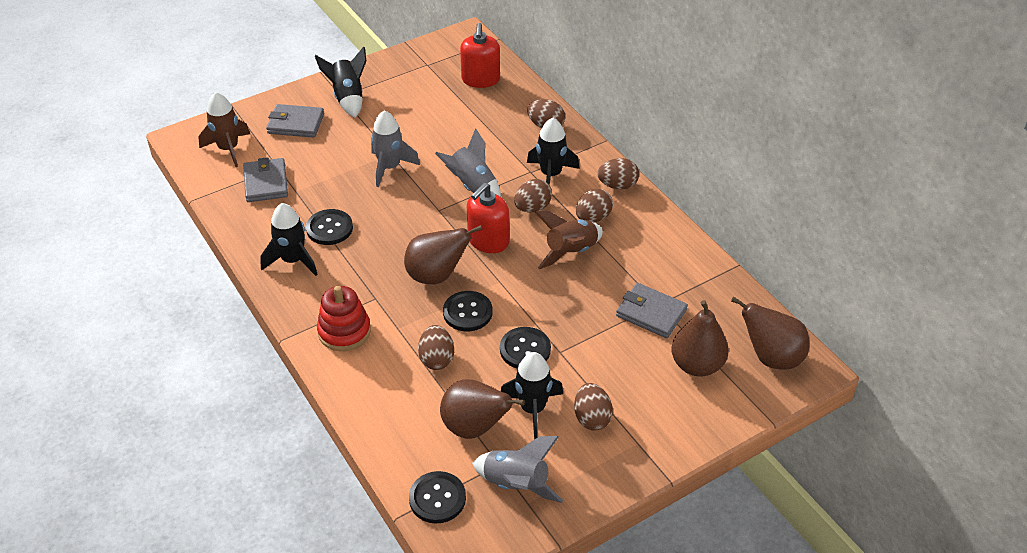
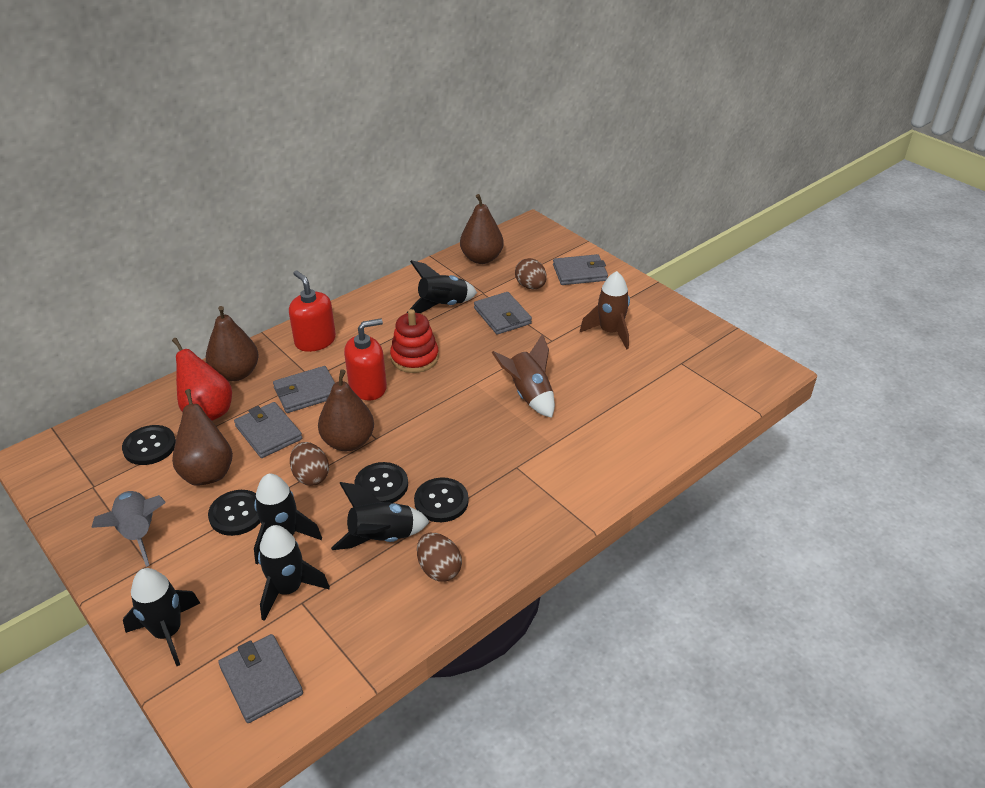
black rocket: [260,203,318,276] [315,47,366,118] [501,352,563,439] [527,118,580,185] = 4 -> [123,568,200,666] [254,474,322,565] [258,525,330,621] [331,482,430,550] [407,260,477,313] = 5
brown egg: [418,325,454,370] [514,179,552,213] [527,99,565,128] [574,383,613,431] [576,189,613,223] [598,158,639,189] = 6 -> [290,442,329,486] [417,533,462,582] [515,258,547,290] = 3
grey rocket: [371,110,420,187] [435,128,501,197] [472,436,563,503] = 3 -> [91,491,166,567] = 1
grey wallet: [243,157,288,202] [266,104,324,138] [616,283,688,338] = 3 -> [218,634,303,723] [234,402,302,458] [273,366,335,413] [474,292,532,335] [553,254,608,285] = 5
red pear: none = 0 -> [172,338,232,421] = 1

